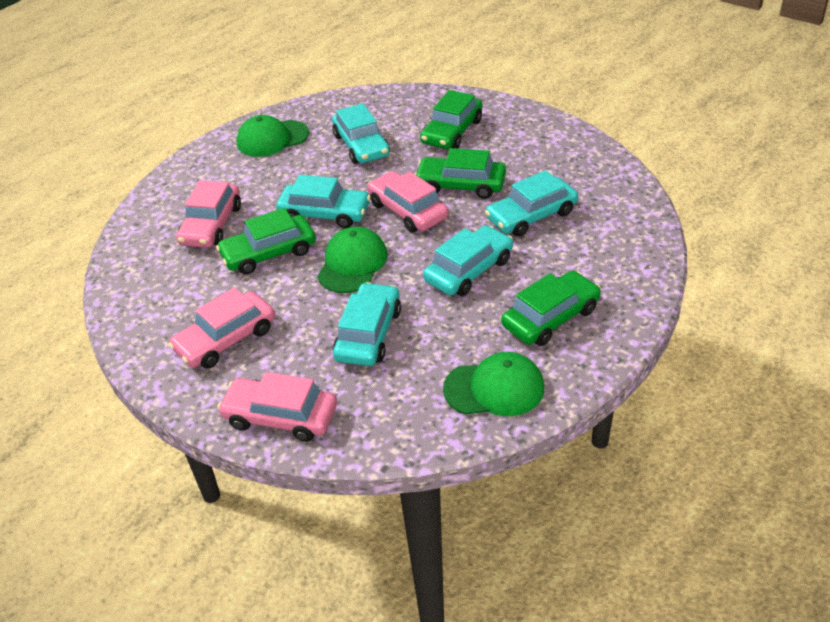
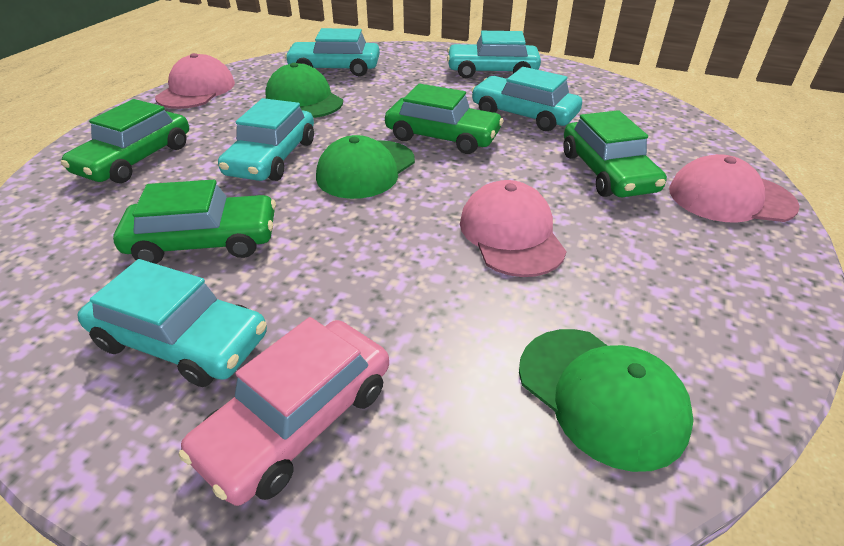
pink cap: none = 0 -> [155,53,235,109] [460,180,567,277] [669,154,800,223] = 3
pink car: [168,287,275,368] [176,180,241,248] [218,372,337,442] [367,171,449,233] = 4 -> [179,317,389,506] = 1

